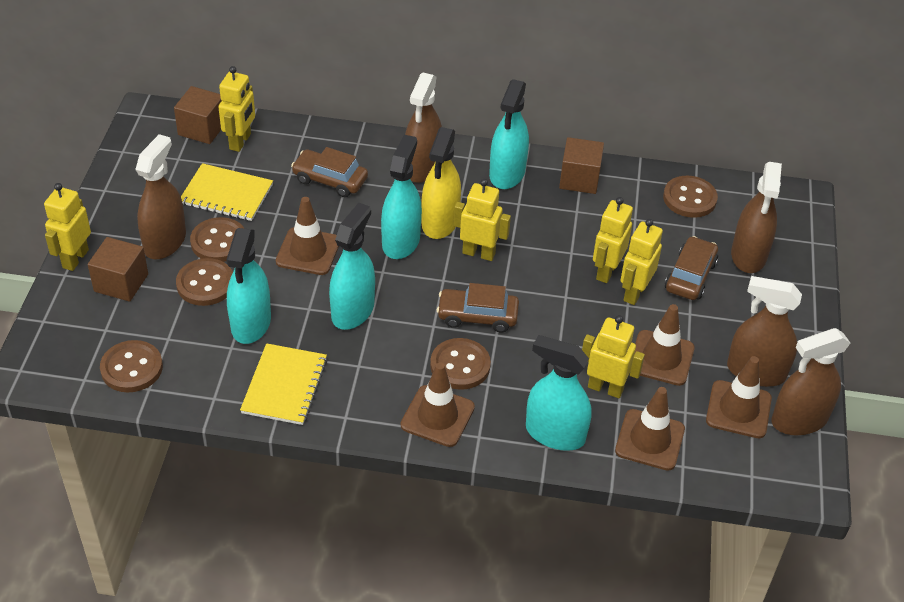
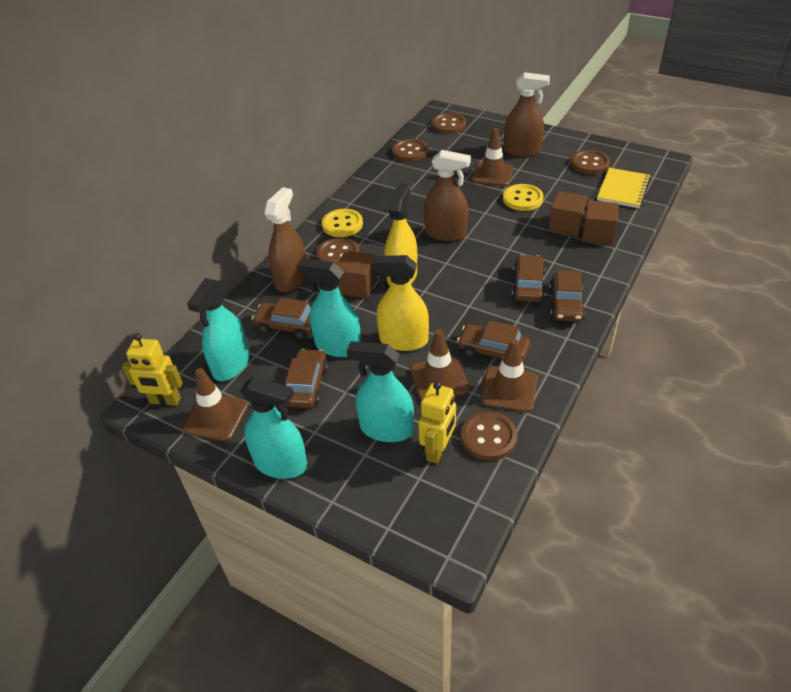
brown car: [291,147,368,197] [437,283,519,332] [665,236,718,300] = 3 -> [252,298,312,339] [285,349,328,408] [457,321,530,361] [512,255,545,302] [549,271,585,322] = 5
brown spray bottle: [135,134,186,259] [405,72,442,183] [727,276,802,387] [731,162,782,273] [772,328,850,435] = 5 -> [265,187,306,292] [424,150,471,241] [504,72,550,157] = 3
brown traffic cone: [276,197,339,275] [401,362,475,447] [615,387,685,471] [634,304,695,386] [706,356,772,438] = 5 -> [183,368,248,441] [410,329,469,401] [472,128,514,186] [481,339,537,412] = 4
turquoise spray bottle: [227,228,271,344] [329,202,375,330] [381,135,422,259] [489,79,529,189] [526,335,592,451] = 5 -> [187,278,250,381] [240,376,307,479] [298,259,361,357] [347,341,414,442] = 4
yellow button: none = 0 -> [322,209,363,237] [503,184,543,211] = 2
yellow notebook: [181,163,273,221] [240,343,327,425] = 2 -> [597,168,651,208] = 1
yellow robot: [44,183,91,271] [219,66,255,152] [454,179,511,261] [582,315,645,398] [593,197,633,283] [620,219,663,305] = 6 -> [122,333,182,406] [418,381,456,464] = 2
yellow spray bottle: [421,127,461,239] = 1 -> [371,255,429,351] [385,183,417,286] = 2

